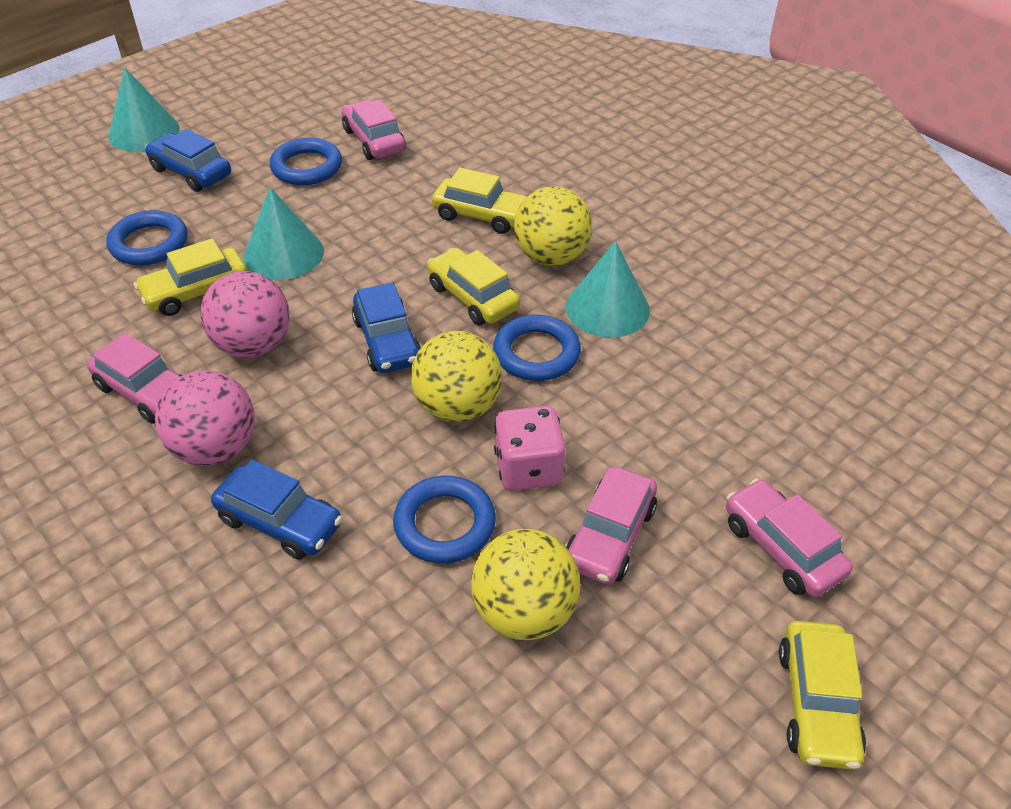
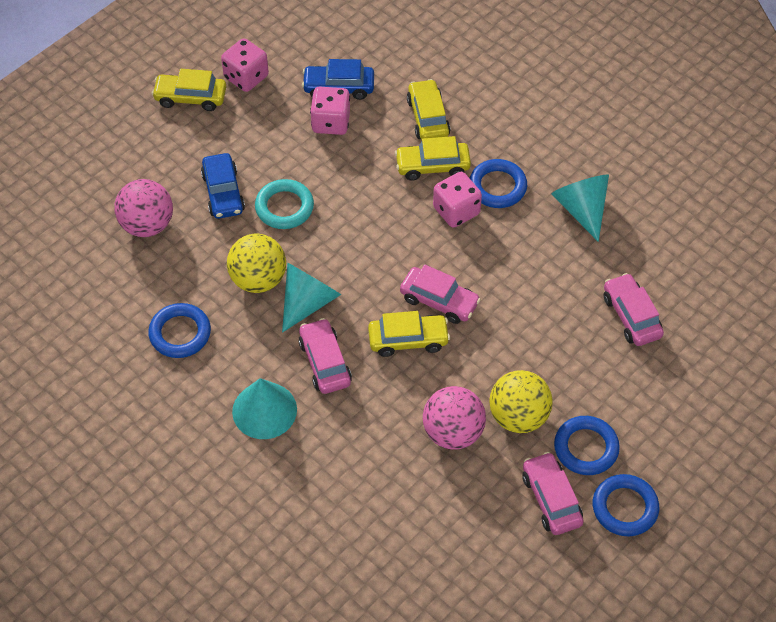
blue car: [145,129,231,192] [211,459,343,560] [352,282,421,373] = 3 -> [201,153,245,219] [302,59,374,100] = 2
pink dice: [494,406,566,491] = 1 -> [221,38,269,92] [310,87,350,135] [433,172,482,228] = 3
turquoise ring: none = 0 -> [255,179,314,229] = 1
yellow ball: [411,331,502,422] [471,529,581,640] [514,186,592,266] = 3 -> [227,234,286,293] [489,370,553,433] = 2

